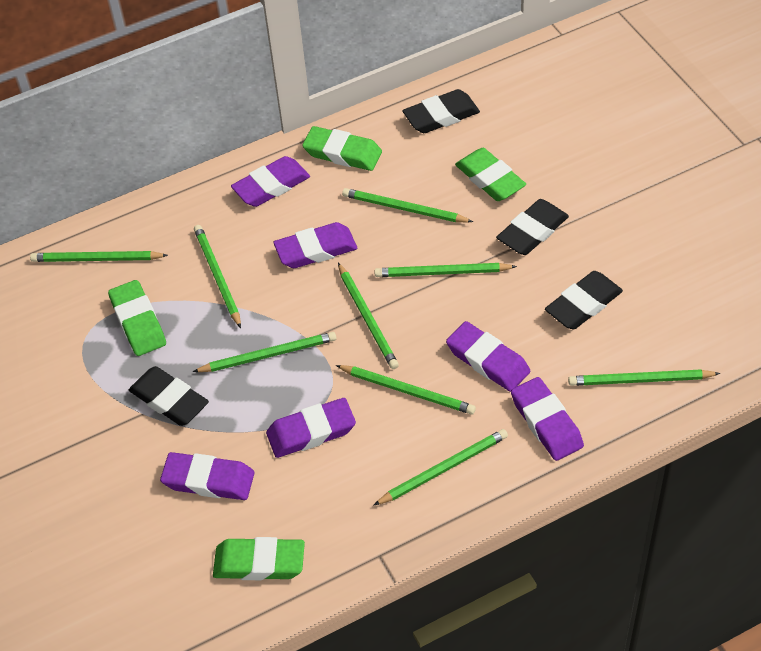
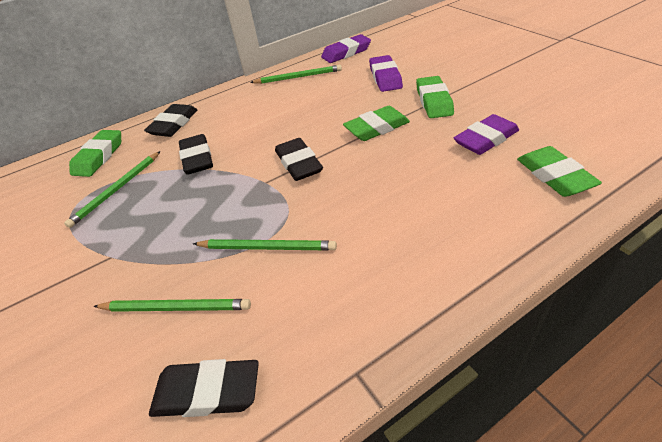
green pencil: [30,251,168,262] [193,332,336,372] [194,225,241,328] [336,365,476,415] [338,263,399,369] [342,188,473,222] [374,429,508,505] [375,263,517,277] [568,369,721,386] = 9 -> [64,151,161,228] [93,299,251,312] [193,239,337,250] [250,65,342,84] = 4
purple eraser: [160,452,255,500] [231,156,310,207] [266,398,356,458] [273,222,357,268] [446,321,530,392] [511,377,584,461] = 6 -> [321,34,371,63] [369,55,403,92] [454,114,519,155] = 3

